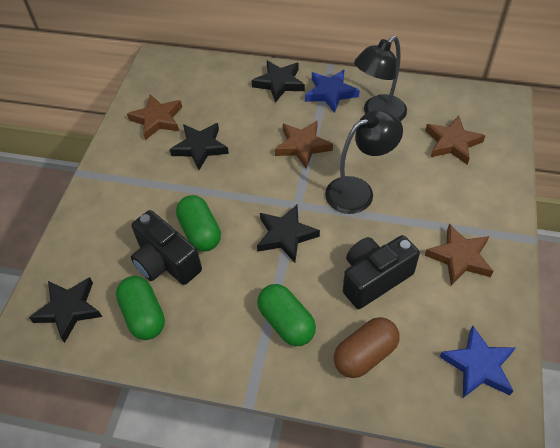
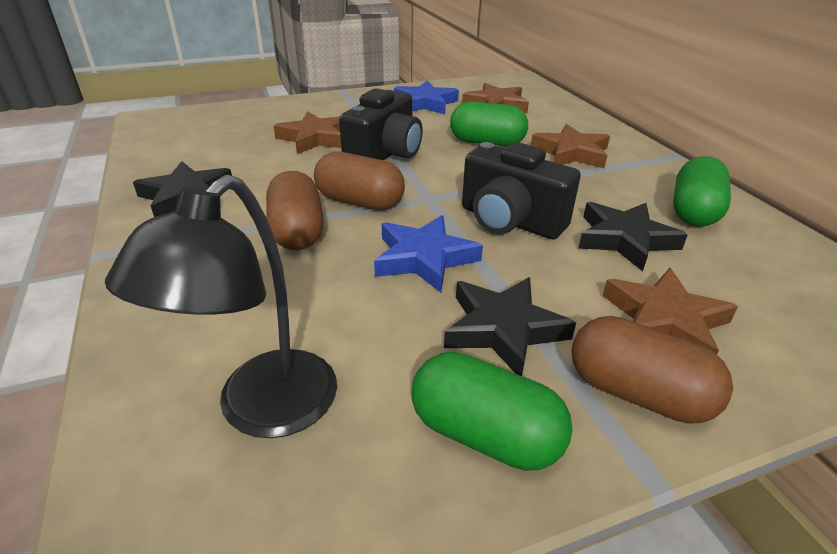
black lamp: [325,110,403,214] [354,36,407,121] = 2 -> [105,175,337,438] = 1
black star: [29,277,102,343] [170,123,229,170] [251,61,305,103] [257,205,320,262] = 4 -> [133,161,232,217] [444,277,576,376] [578,202,688,272] = 3
brown capsule: [334,317,399,378] = 1 -> [266,171,324,250] [314,151,405,210] [571,316,733,424] = 3

